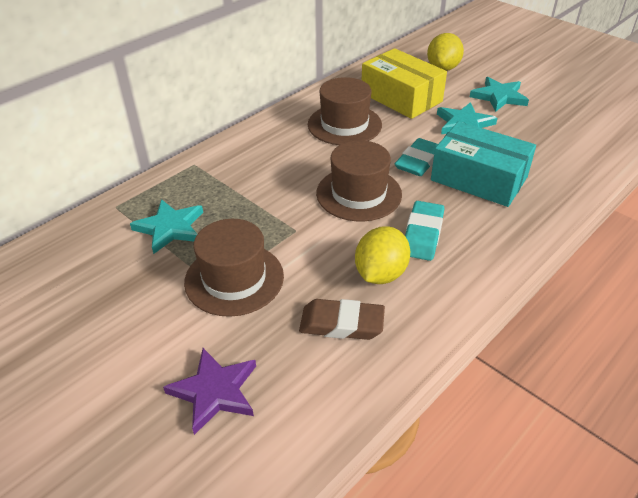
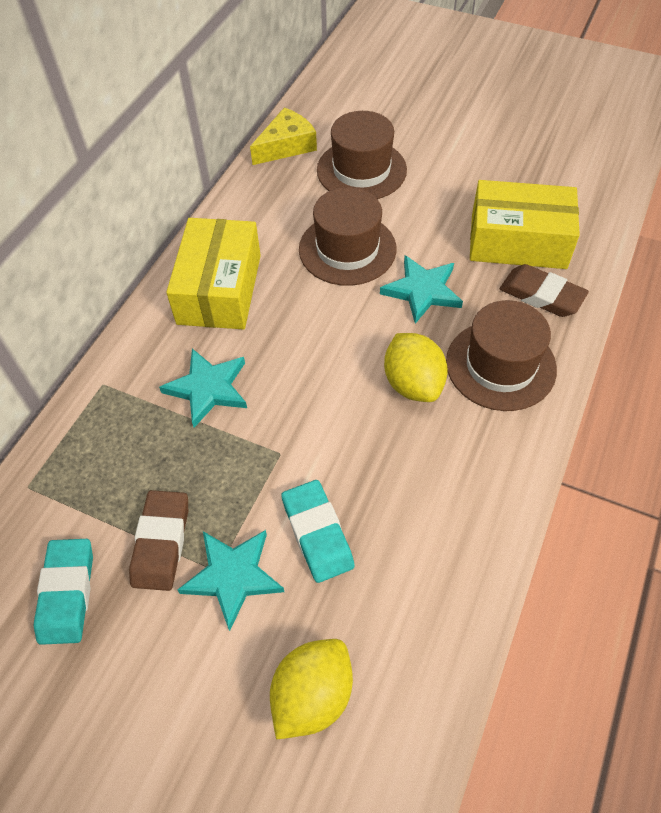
brown eraser: [299,299,385,340] = 1 -> [129,490,188,591] [500,264,589,317] = 2
purple star: [163,348,256,435] = 1 -> none = 0
turquoise box: [431,121,536,207] = 1 -> none = 0
yellow box: [362,48,447,119] = 1 -> [166,218,261,330] [470,180,580,269] = 2
yellow cheese: none = 0 -> [250,107,317,165] = 1

